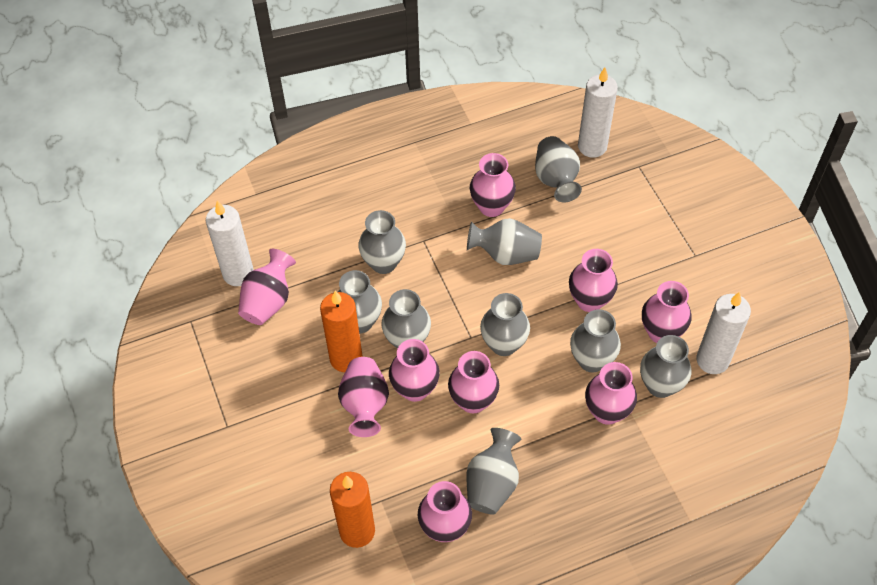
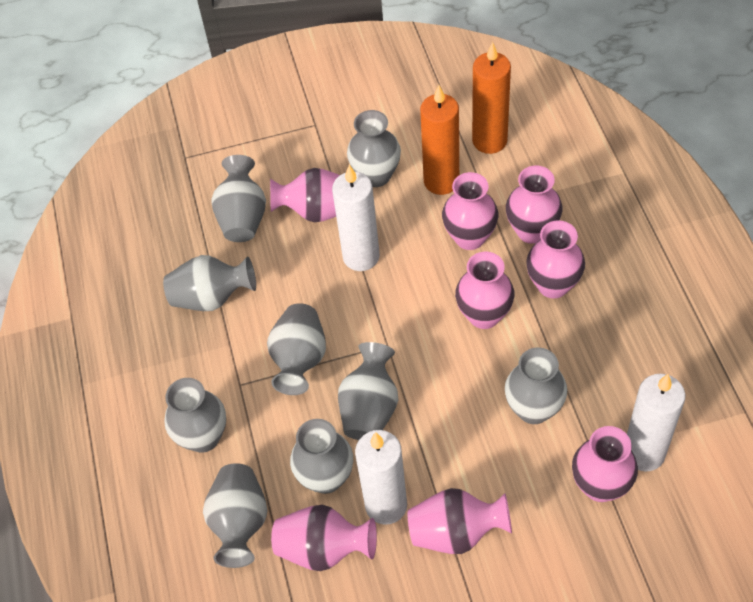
pink vase: [238,249,296,325] [338,357,389,437] [389,339,440,402] [418,481,472,542] [448,351,499,413] [470,153,516,217] [569,249,618,312] [585,362,637,425] [642,281,692,343] = 9 -> [270,168,340,222] [271,505,377,571] [408,488,512,554] [442,172,498,250] [455,252,514,329] [506,166,563,244] [526,220,585,299] [572,426,638,502] = 8

